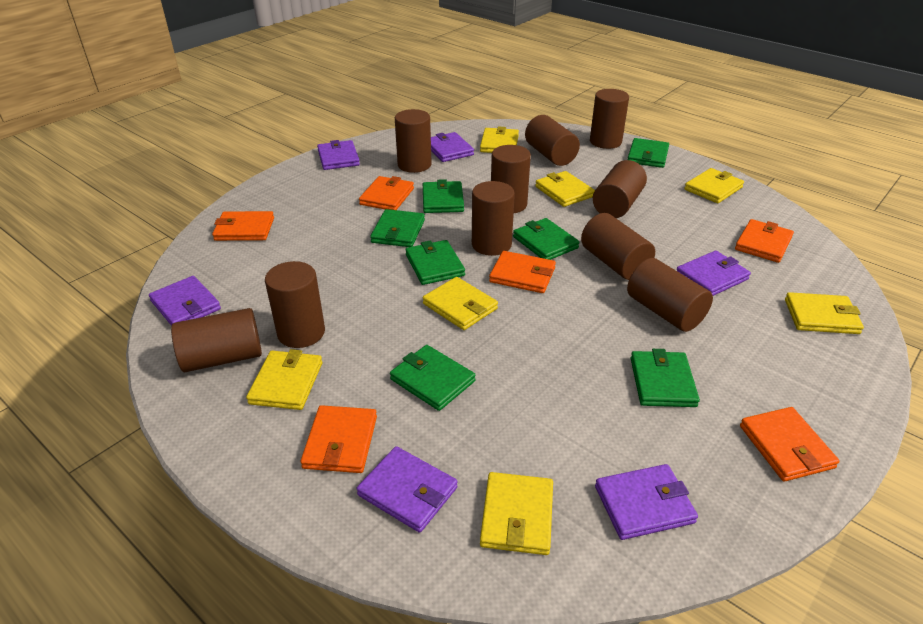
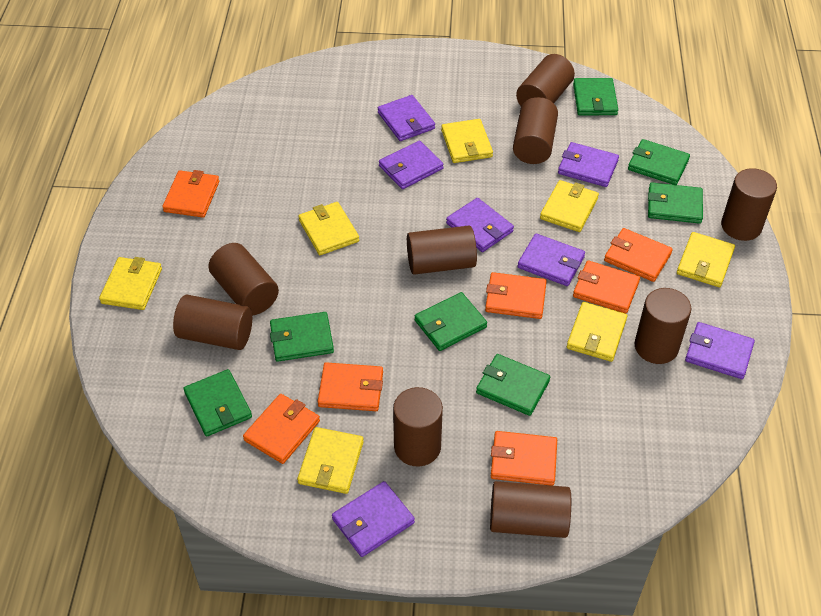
brown cylinder: [171,308,262,372] [265,261,325,348] [395,109,432,173] [472,181,515,256] [491,145,531,213] [525,115,580,166] [581,213,655,280] [590,89,629,149] [593,160,647,218] [627,258,713,332] = 10 -> [173,295,252,350] [208,243,279,315] [393,387,443,466] [407,226,477,275] [490,481,571,538] [513,97,558,164] [516,54,575,106] [635,288,691,364] [721,168,777,241] = 9
orange wallet: [212,211,274,241] [301,405,377,473] [359,176,414,210] [489,251,556,293] [735,219,794,263] [740,407,840,482] = 6 -> [162,170,219,218] [243,394,320,464] [318,362,383,411] [485,272,547,319] [491,431,557,486] [573,260,640,313] [604,228,673,282] = 7
purple wallet: [149,276,221,326] [317,140,360,170] [356,446,458,533] [431,132,474,162] [595,464,698,540] [677,251,751,296] = 6 -> [332,481,415,557] [378,95,435,141] [379,141,444,189] [446,198,514,252] [517,233,585,286] [558,142,619,187] [685,322,755,379] = 7

